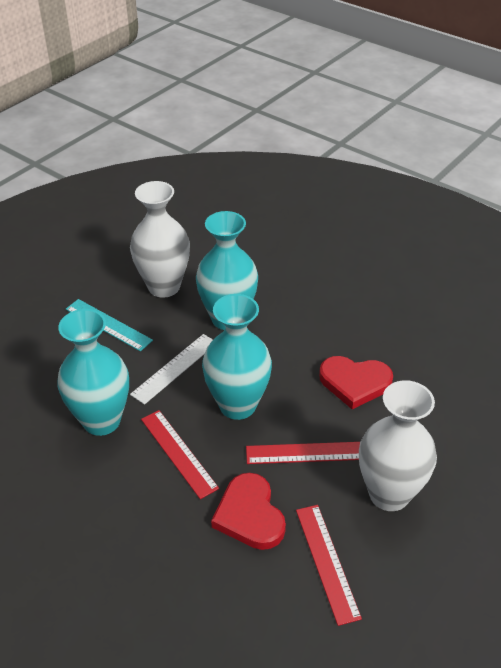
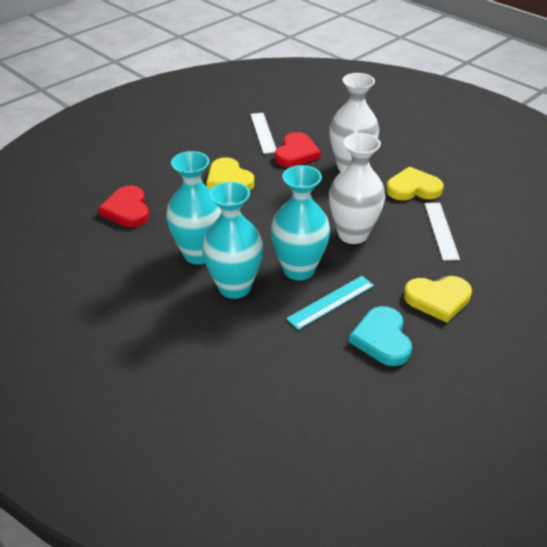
red ruler: [141,410,219,499] [246,442,360,464] [296,505,362,626] = 3 -> none = 0
turquoise heart: none = 0 -> [349,306,412,366] = 1
white ruler: [130,334,213,405] = 1 -> [250,113,276,154] [424,203,460,261] = 2
yellow heart: none = 0 -> [206,157,254,190] [386,167,444,200] [404,276,472,323] = 3

